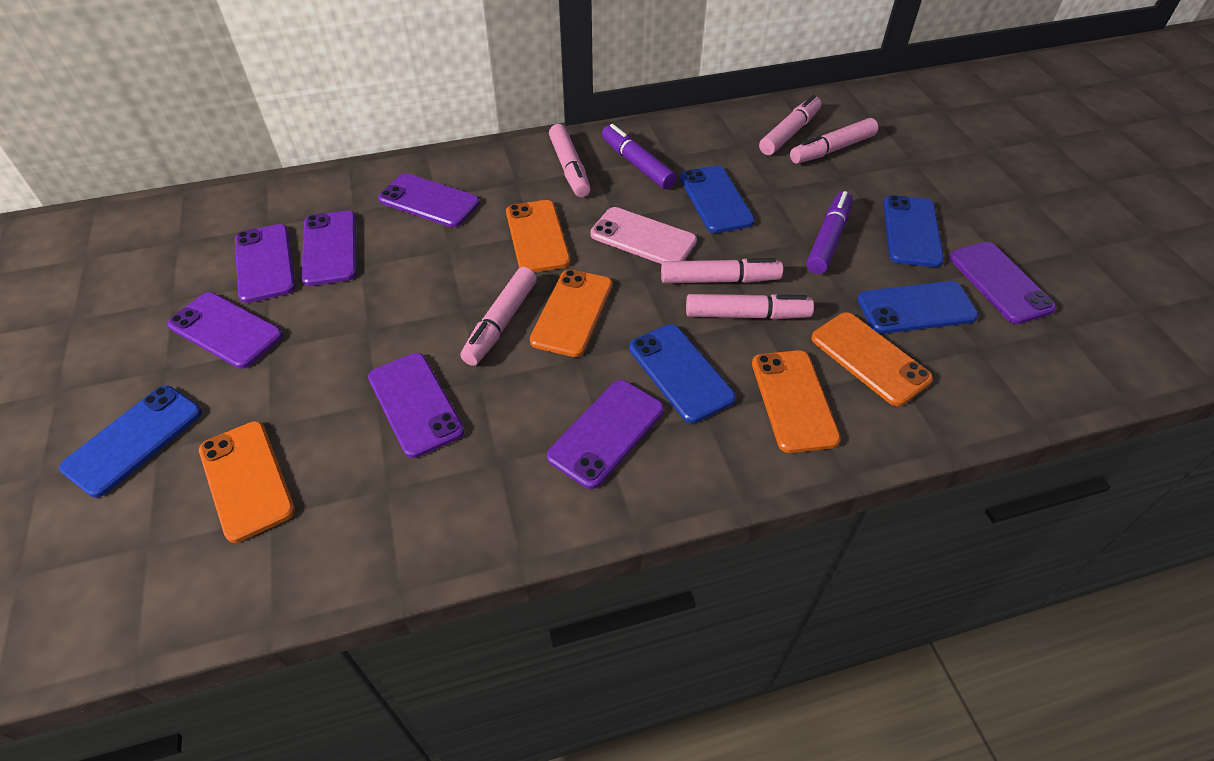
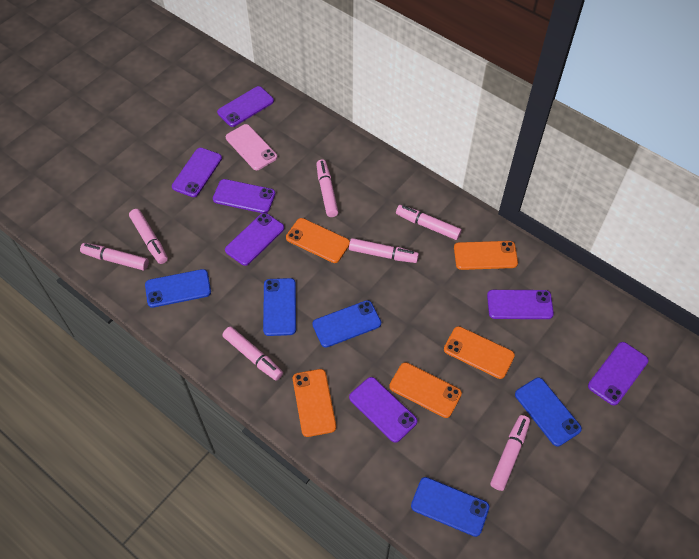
pink marker: [460,267,537,366] [549,124,591,197] [661,258,783,284] [686,294,814,320] [759,95,822,155] [790,118,879,164] = 6 -> [80,243,149,270] [129,209,168,264] [222,326,283,381] [316,160,338,217] [349,238,419,263] [396,205,462,240] [490,415,530,491] = 7
purple marker: [602,124,677,190] [807,191,853,274] = 2 -> none = 0

